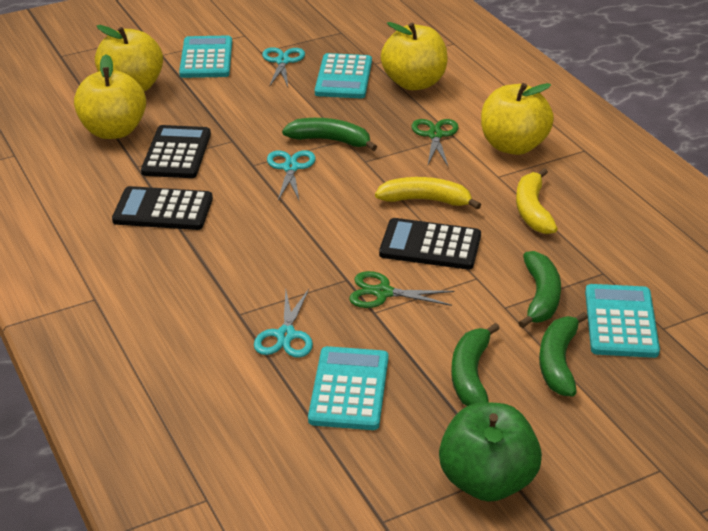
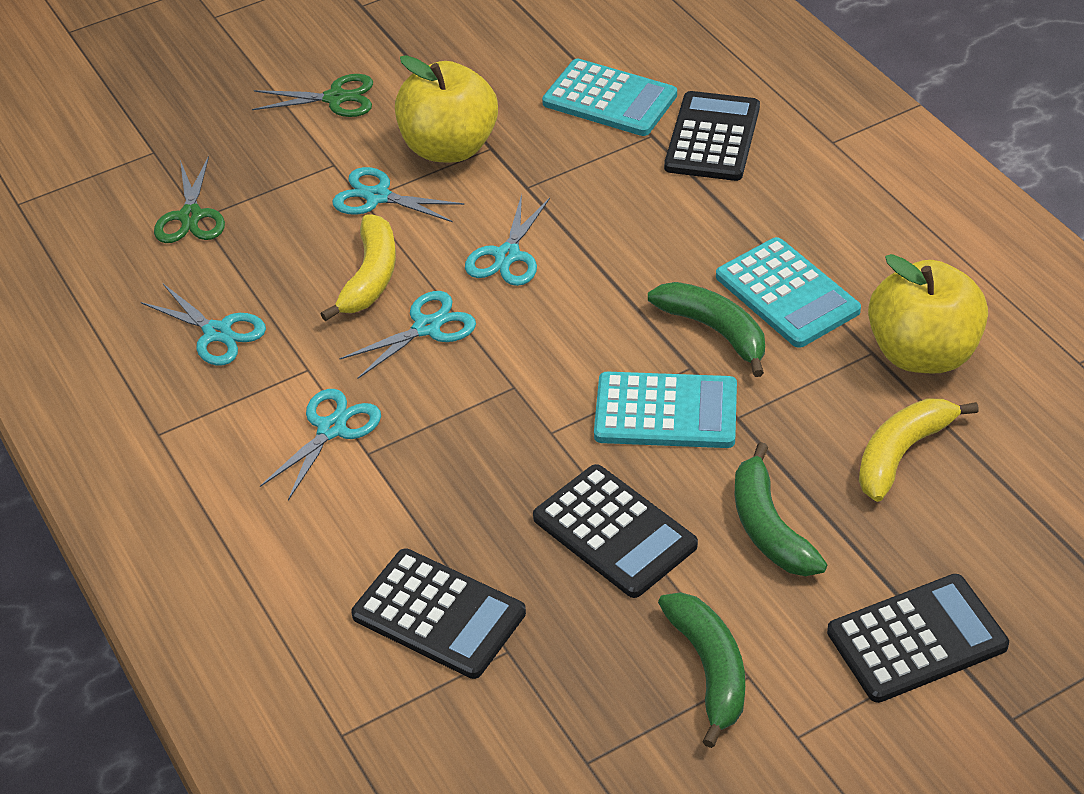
black calculator: [112,186,213,230] [141,125,211,178] [379,218,481,270] = 3 -> [351,548,526,679] [533,464,698,598] [664,91,760,181] [827,574,1009,703] = 4
green apple: [439,402,542,502] = 1 -> none = 0
green banana: [282,118,377,151] [451,323,500,406] [519,251,561,328] [539,312,588,396] = 4 -> [648,282,765,377] [658,592,745,748] [735,442,827,576] = 3
turquoise calculator: [179,36,232,78] [308,346,388,430] [315,53,372,98] [585,284,660,358] = 4 -> [542,59,677,136] [594,372,737,448] [716,237,861,348] = 3
turquoise scissors: [254,289,313,358] [262,47,305,87] [267,150,316,202] = 3 -> [141,284,266,366] [260,389,381,501] [332,167,464,222] [339,291,476,379] [465,194,550,286] = 5
yellow apple: [74,54,146,139] [95,25,163,92] [381,22,448,90] [481,83,554,155] = 4 -> [395,55,498,162] [868,254,988,374] = 2

